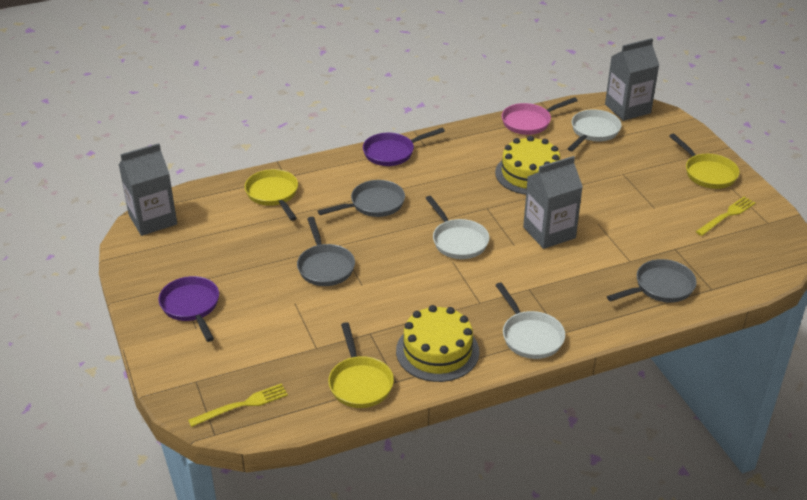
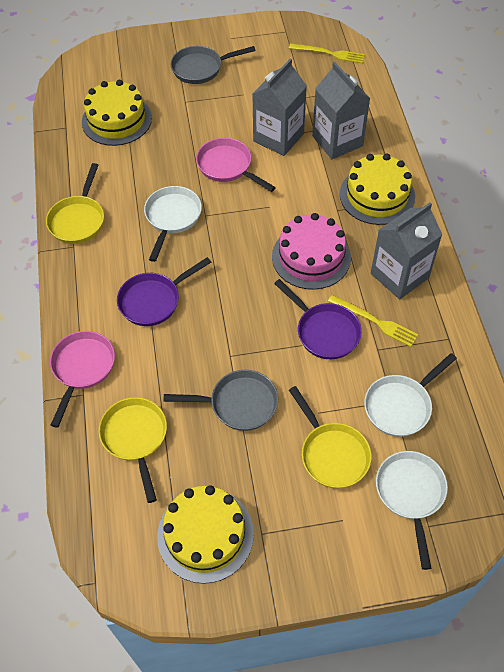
grey pan: [297,217,355,286] [318,180,405,217] [607,259,697,303] = 3 -> [163,370,278,431] [171,46,255,84] = 2
pink cake: none = 0 -> [272,213,351,290] = 1
pink pan: [502,97,578,135] = 1 -> [50,331,115,428] [196,138,276,192] = 2
yellow cake: [396,305,479,382] [495,136,560,195] = 2 -> [82,80,152,146] [157,485,254,584] [340,153,415,225] = 3

